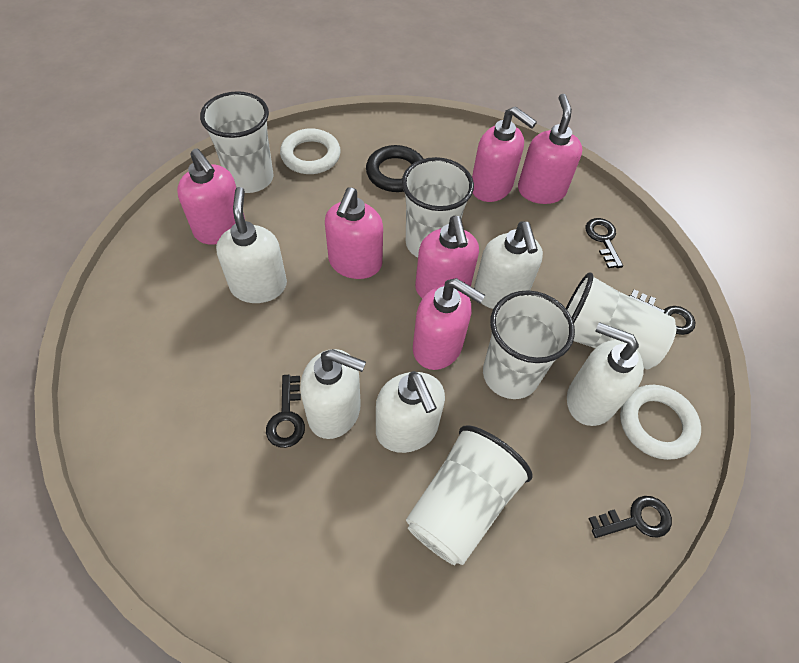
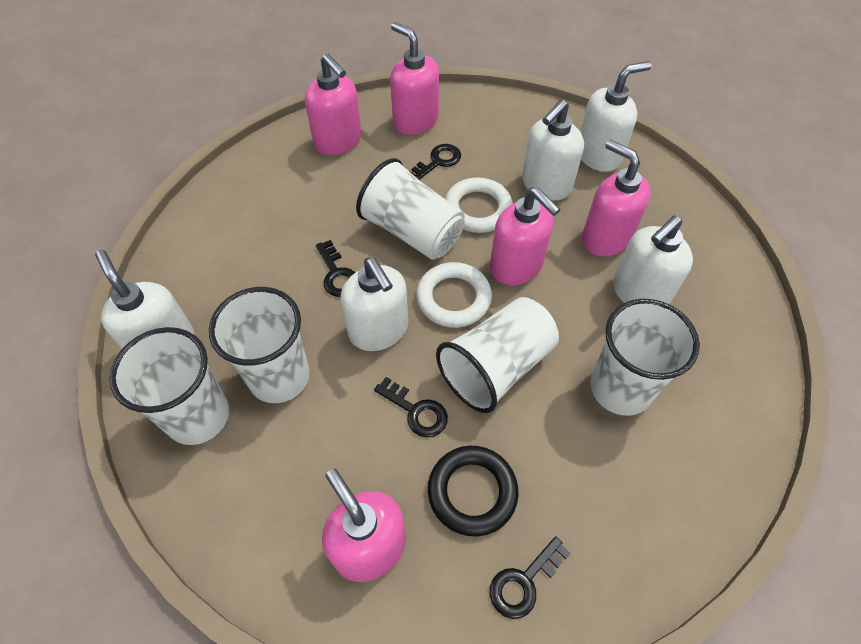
pink soap dispenser: [177,148,245,245] [325,187,383,279] [413,278,485,370] [415,216,479,298] [472,106,537,202] [518,94,582,204] = 6 -> [305,54,361,155] [322,469,406,582] [390,22,439,135] [490,187,561,285] [582,139,651,257] = 5

